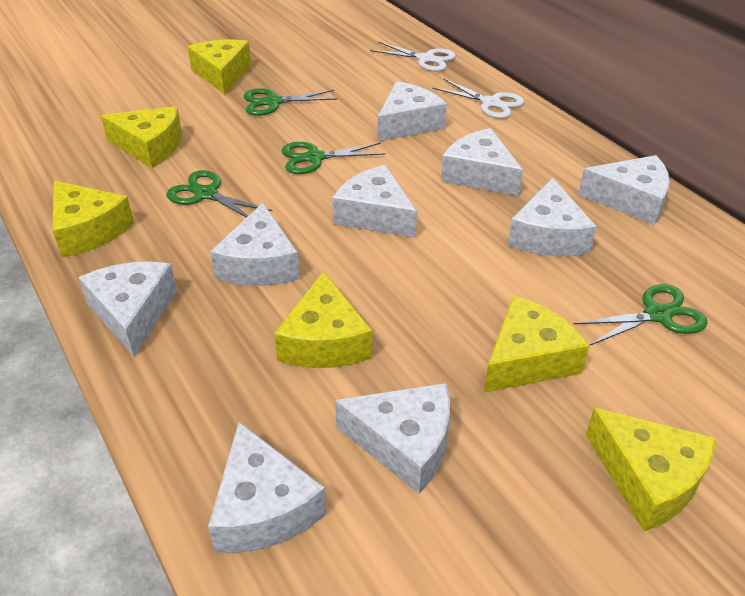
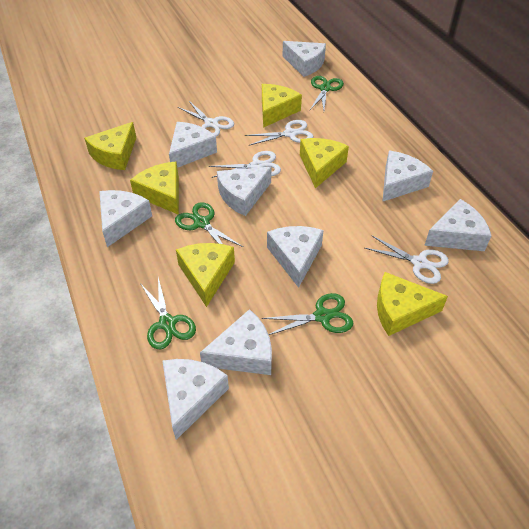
white scissors: [370,42,456,72] [432,78,524,119] = 2 -> [178,101,234,137] [209,151,281,178] [245,120,313,146] [365,235,449,284] = 4

